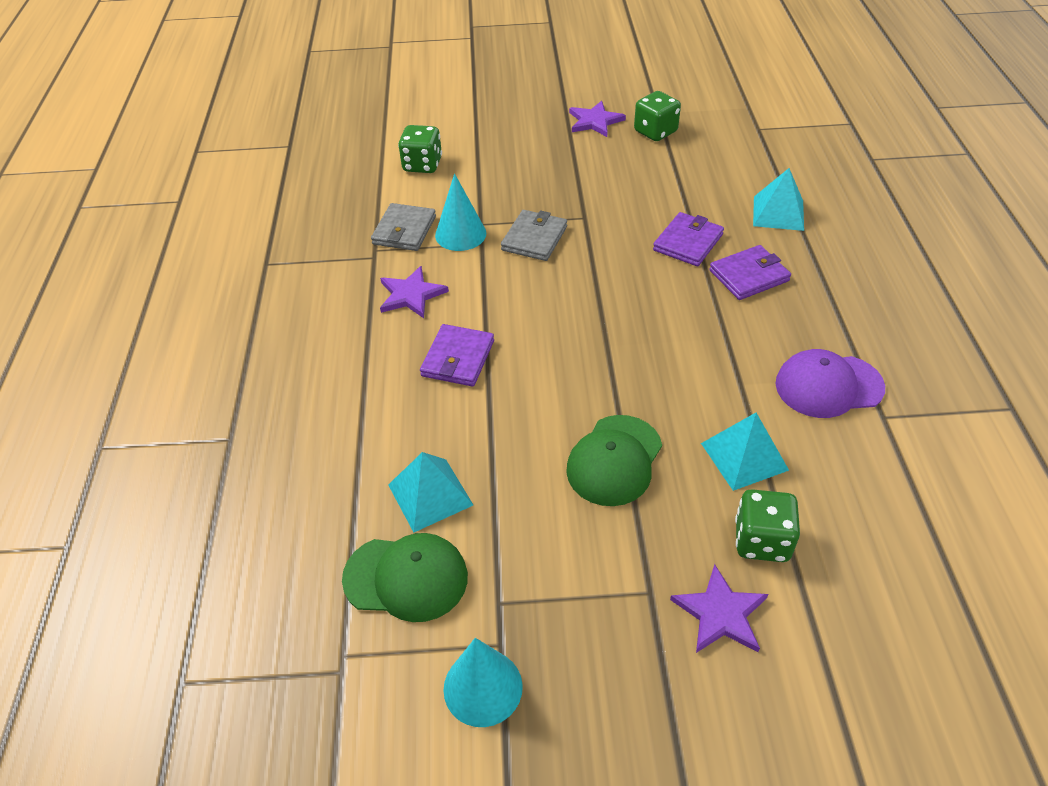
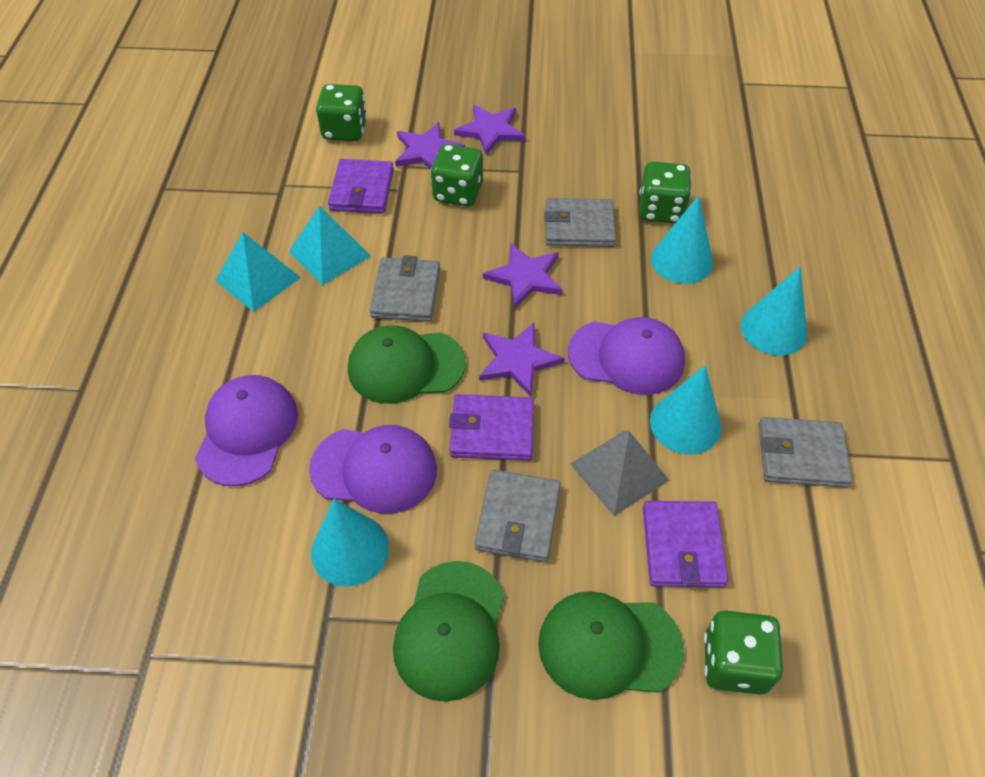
green cap: [342,533,468,622] [566,415,662,506] = 2 -> [348,325,466,404] [393,561,504,702] [538,591,684,700] = 3
green dice: [398,125,442,173] [634,91,681,141] [735,489,800,562] = 3 -> [316,84,367,141] [430,144,483,207] [639,162,691,223] [704,610,783,695] = 4
grey pyramid: none = 0 -> [570,431,670,516] = 1
grey wallet: [371,203,436,251] [501,210,567,261] = 2 -> [369,255,440,322] [475,470,561,562] [544,198,616,247] [758,417,852,488] = 4
purple cap: [775,349,885,418] = 1 -> [195,375,298,486] [309,425,437,514] [568,317,685,395] = 3
purple star: [380,266,449,318] [569,101,626,137] [670,564,768,653] = 3 -> [395,122,465,169] [454,105,525,155] [479,323,565,397] [483,243,563,308] = 4
turquoise cone: [435,174,486,251] [443,638,523,727] = 2 -> [311,499,389,587] [650,365,721,455] [651,195,713,284] [741,266,807,356] = 4
turquoise pyramid: [388,452,473,532] [701,413,789,491] [753,168,804,231] = 3 -> [215,232,301,312] [289,206,371,285] = 2

